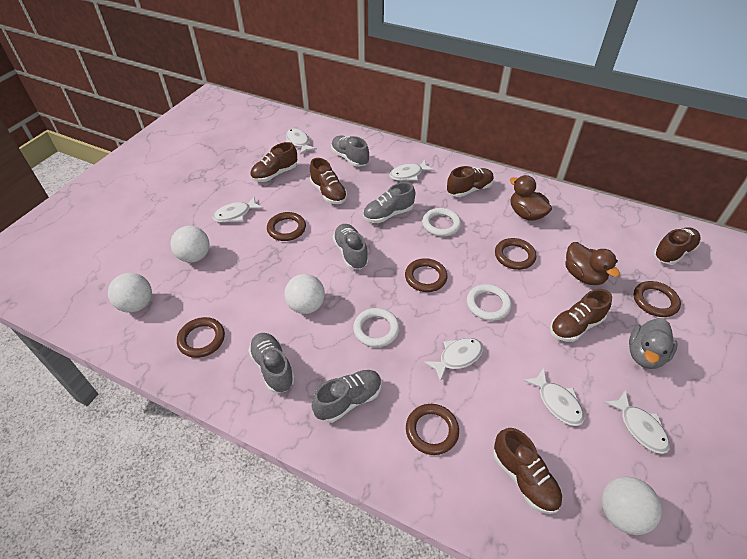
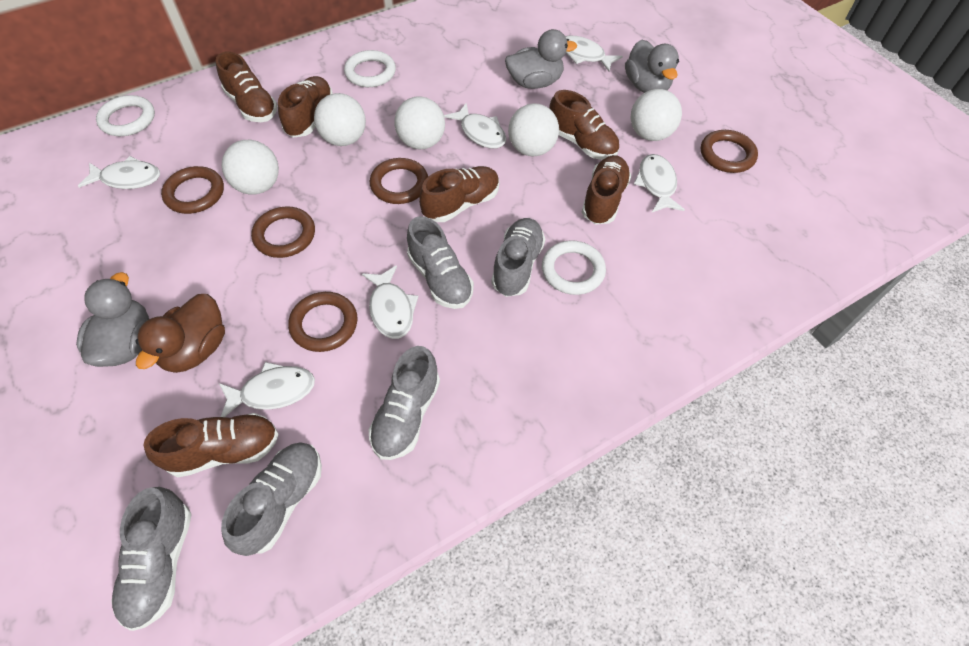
brown duck: [510,175,552,220] [566,242,620,285] = 2 -> [135,294,225,373] = 1
brown ring: [177,317,225,358] [267,212,306,241] [405,258,448,292] [406,404,459,455] [495,238,536,270] [633,281,681,317] = 6 -> [161,166,224,214] [251,206,315,258] [288,292,357,352] [370,158,428,204] [701,130,758,173] = 5
grey duck: [629,318,678,369] = 1 -> [76,272,149,367] [505,29,577,89] [625,40,679,93] = 3
white ball: [108,273,152,313] [170,226,209,263] [284,274,325,314] [601,476,662,535] = 4 -> [222,140,279,195] [314,93,366,146] [394,97,445,149] [508,103,559,157] [631,89,682,141] = 5

